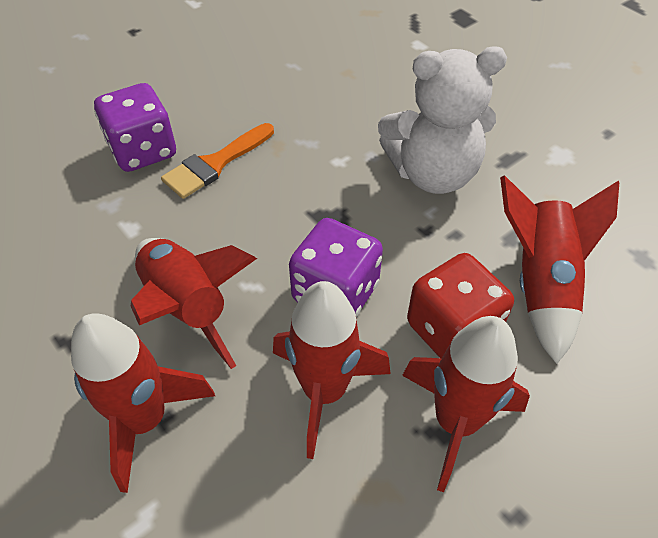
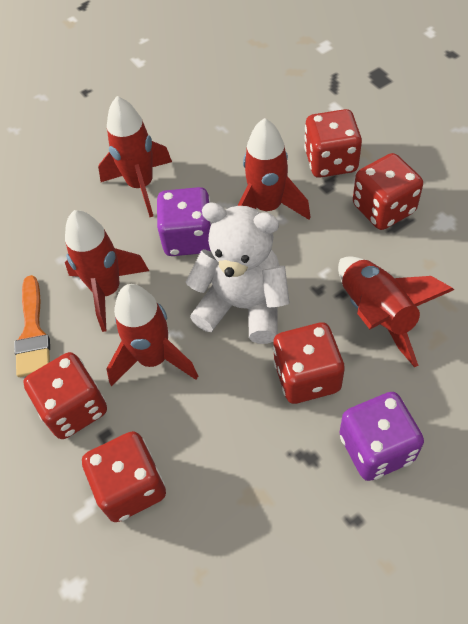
red dice: [407,253,514,358] = 1 -> [23,352,107,439] [82,431,166,522] [273,323,345,404] [304,109,362,178] [353,153,423,230] = 5

